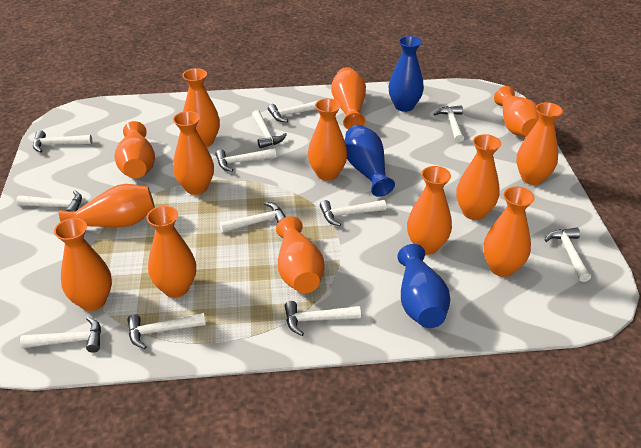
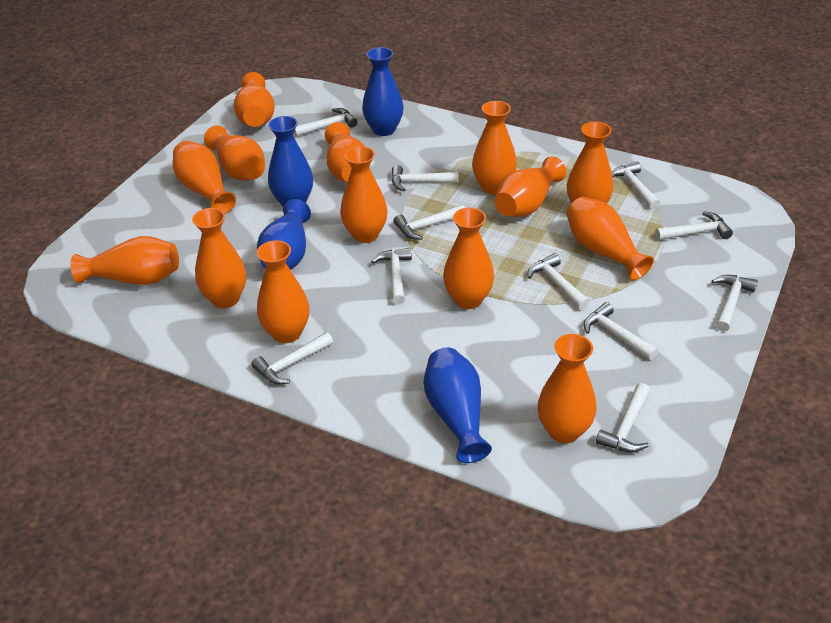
blue vase: [345,125,395,197] [389,36,424,112] [397,244,450,328] = 3 -> [257,199,311,269] [268,116,313,206] [362,47,404,136] [424,347,492,463] = 4
white hammer: [16,190,82,212] [20,317,101,353] [33,130,92,153] [127,313,206,349] [215,148,276,172] [220,202,286,233] [252,110,287,148] [268,100,319,122] [285,301,361,336] [320,200,386,226] [434,105,464,143] [545,228,591,282] = 12 -> [251,332,333,384] [294,108,358,137] [371,248,412,305] [392,165,458,191] [393,205,465,240] [528,253,589,310] [583,302,658,360] [596,383,650,452] [612,162,660,210] [655,211,733,240] [712,275,758,332] = 11

